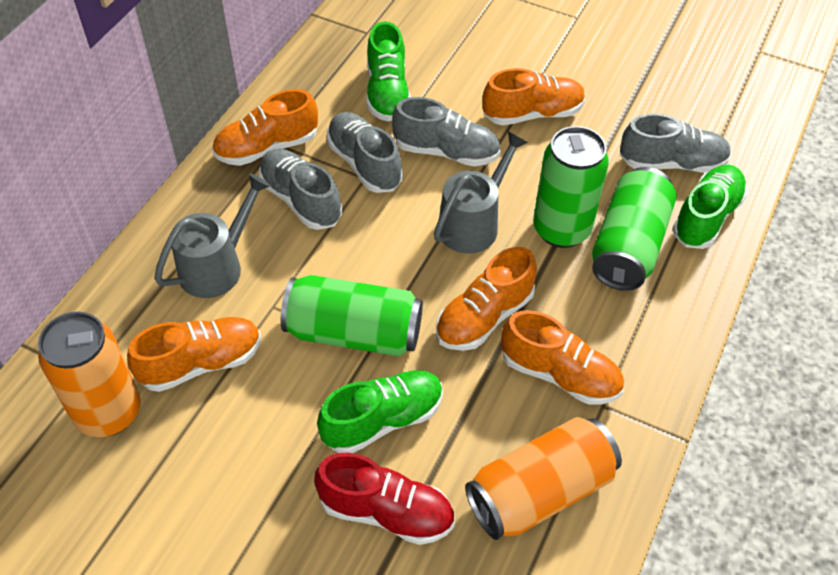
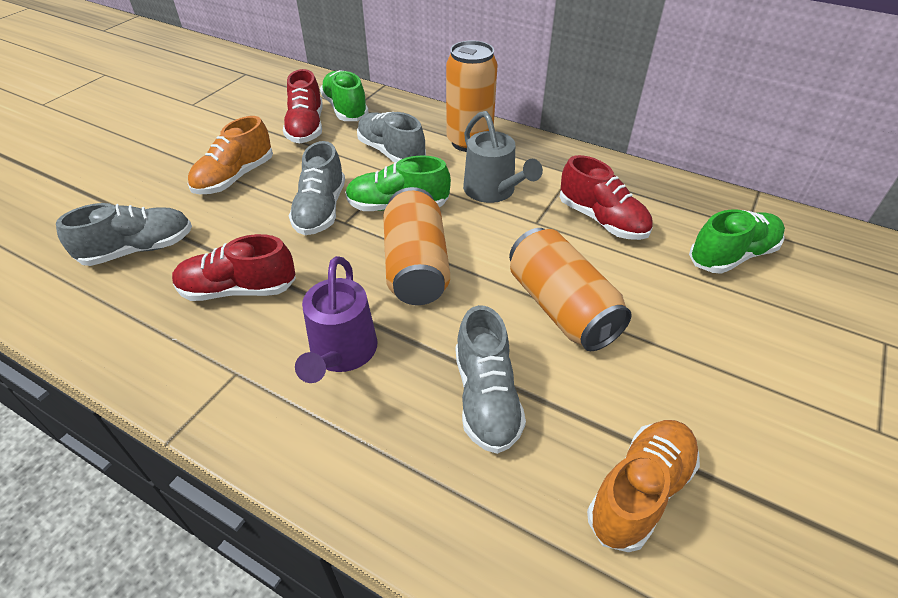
green can: [281,275,423,357] [533,126,609,248] [592,167,676,291] = 3 -> none = 0
grey watering can: [154,174,271,298] [434,132,528,254] = 2 -> [463,111,543,203] = 1
orange can: [38,312,141,437] [465,417,622,540] = 2 -> [383,187,450,305] [446,40,498,152] [509,228,632,351] = 3
orange shoe: [127,317,261,392] [212,89,318,166] [436,247,537,351] [483,68,586,125] [501,310,624,405] = 5 -> [188,116,273,194] [587,420,700,552] = 2
purple watering can: none = 0 -> [295,256,377,383] = 1
red shoe: [314,453,455,545] = 1 -> [172,234,296,301] [283,69,323,143] [560,155,653,240] = 3

